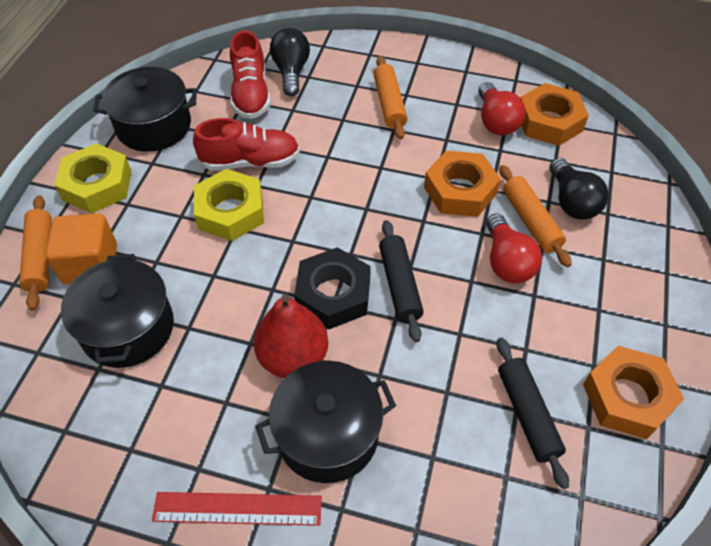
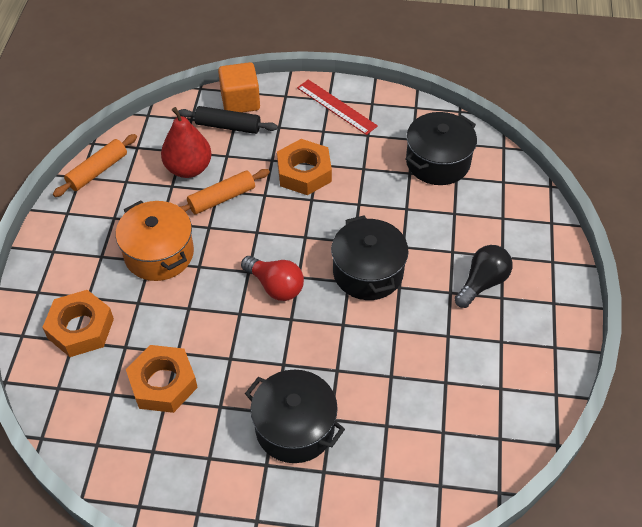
black light bulb: [270,28,310,96] [549,158,609,220] = 2 -> [454,245,513,308] = 1
black nut: [294,247,371,329] = 1 -> none = 0
black rolling pin: [379,220,424,342] [497,337,569,489] = 2 -> [178,106,278,134] = 1
orange pot: none = 0 -> [116,201,194,281] = 1
orange rolling pin: [19,195,52,310] [373,56,407,140] [499,165,572,267] = 3 -> [53,134,137,197] [179,169,270,214] = 2
red light bulb: [478,82,525,135] [486,214,542,283] = 2 -> [241,256,304,301] = 1
red shoe: [193,118,300,171] [230,30,271,119] = 2 -> none = 0
yellow nut: [54,143,131,213] [194,169,264,241] = 2 -> none = 0

